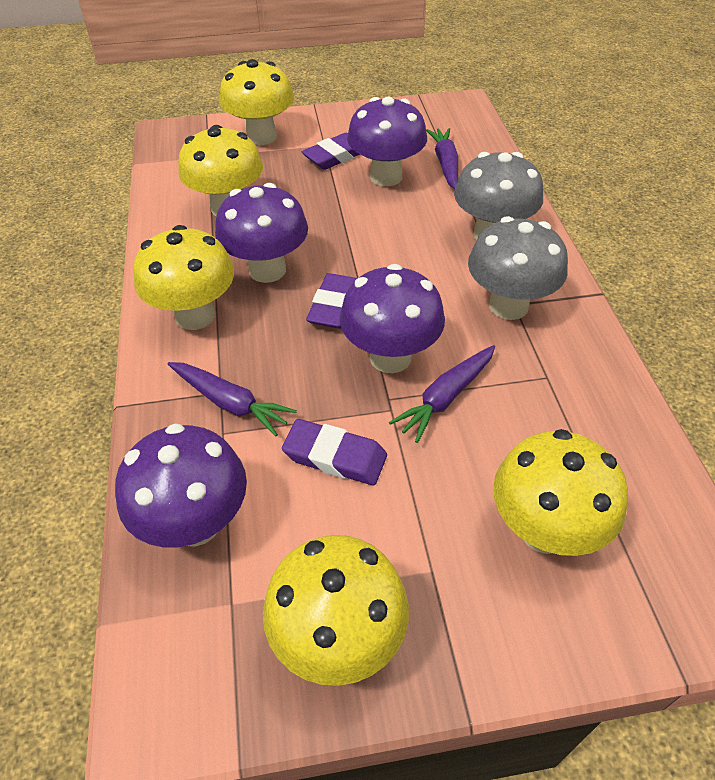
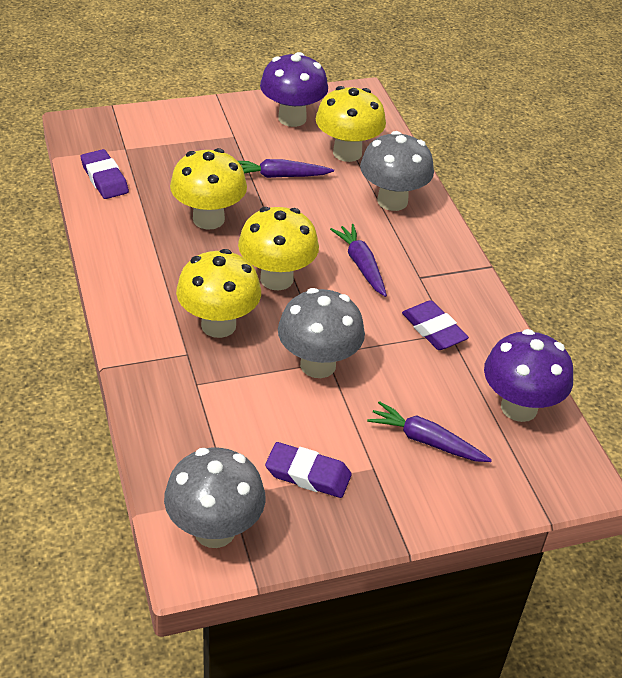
grey mushroom: [454,152,543,240] [468,216,568,320] = 2 -> [164,448,265,548] [278,288,365,378] [360,131,434,211] = 3
purple mushroom: [115,423,247,547] [215,183,308,283] [340,264,445,373] [347,96,427,186] = 4 -> [260,52,328,127] [484,329,573,422] = 2
yellow mushroom: [133,225,234,330] [178,125,263,216] [219,59,294,145] [263,535,409,686] [493,429,628,556] = 5 -> [170,148,247,230] [176,249,261,338] [238,207,319,290] [316,86,386,162] = 4

